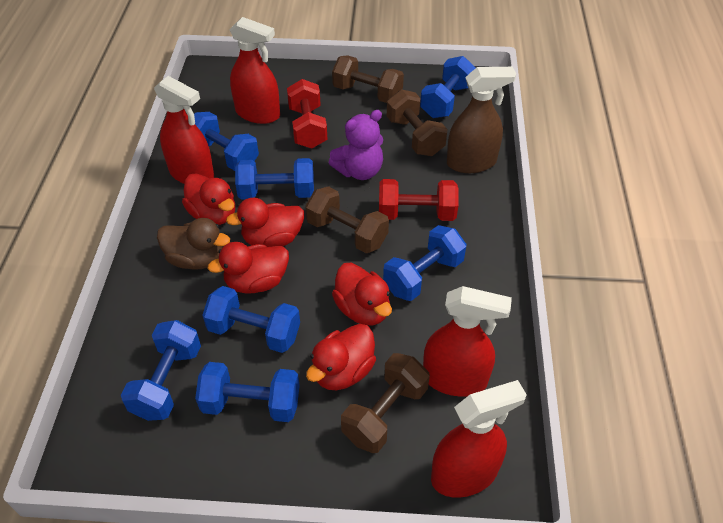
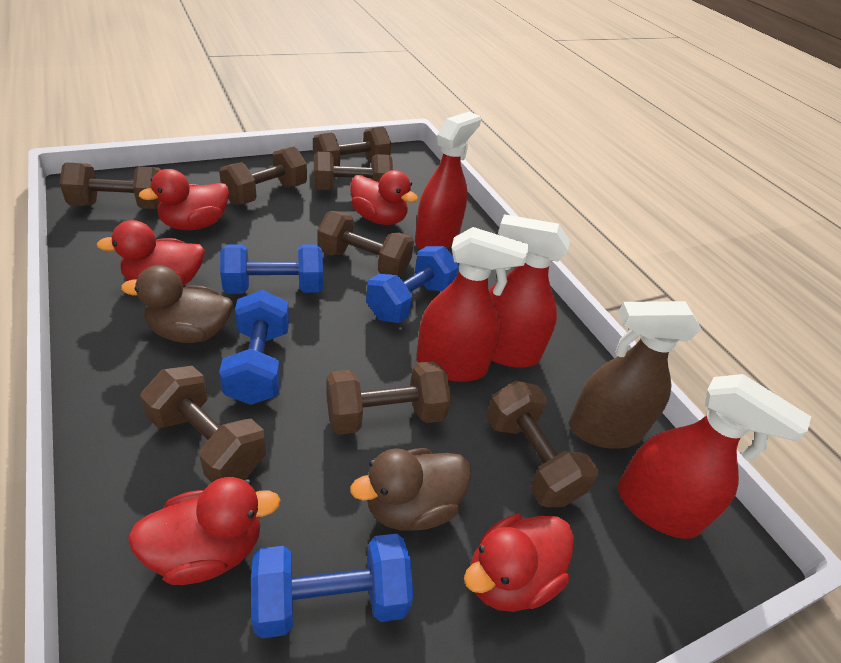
blue dumbbell: [121,320,201,421] [194,112,259,171] [195,362,300,422] [202,286,300,353] [235,158,314,199] [383,225,467,301] [420,56,476,118] = 7 -> [219,290,289,405] [220,244,323,294] [251,534,414,639] [366,246,459,323] = 4
brown duck: [157,218,230,270] = 1 -> [121,265,233,343] [350,448,472,531] = 2
brown dumbbell: [305,186,389,253] [332,55,404,103] [341,353,430,453] [387,89,448,156] = 4 -> [60,162,161,209] [140,366,266,482] [219,147,307,205] [313,127,391,166] [314,152,393,190] [317,211,414,276] [326,361,451,435] [486,381,598,507] = 8
purple teddy bear: [329,110,383,180] = 1 -> none = 0
red dumbbell: [287,79,327,149] [379,179,459,221] = 2 -> none = 0

